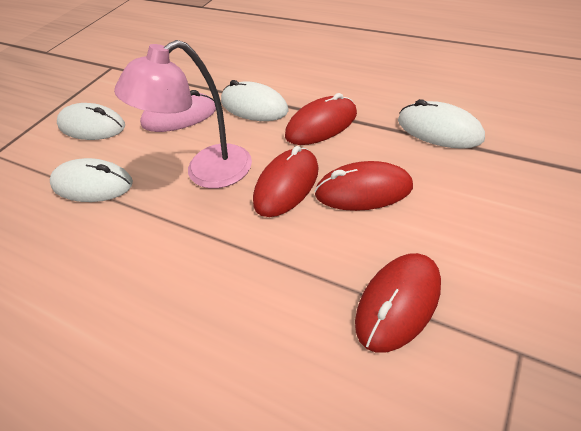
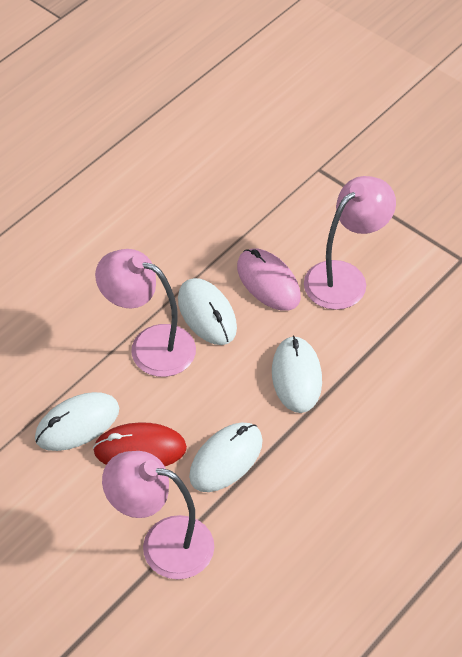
pink lamp: [114,40,252,188] = 1 -> [95,249,196,377] [102,451,214,579] [304,176,396,310] = 3
red mouse: [253,146,319,217] [285,93,357,145] [314,161,413,211] [355,253,441,353] = 4 -> [93,422,187,466] = 1

